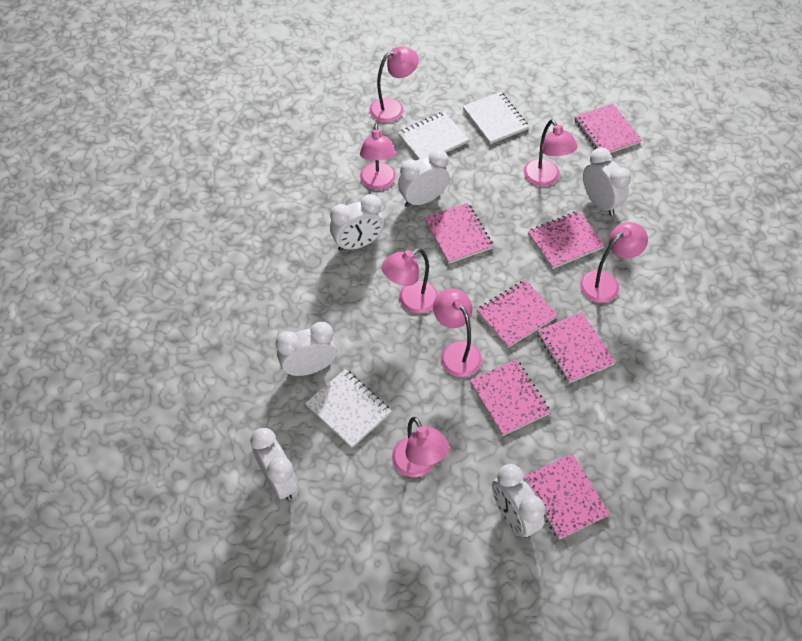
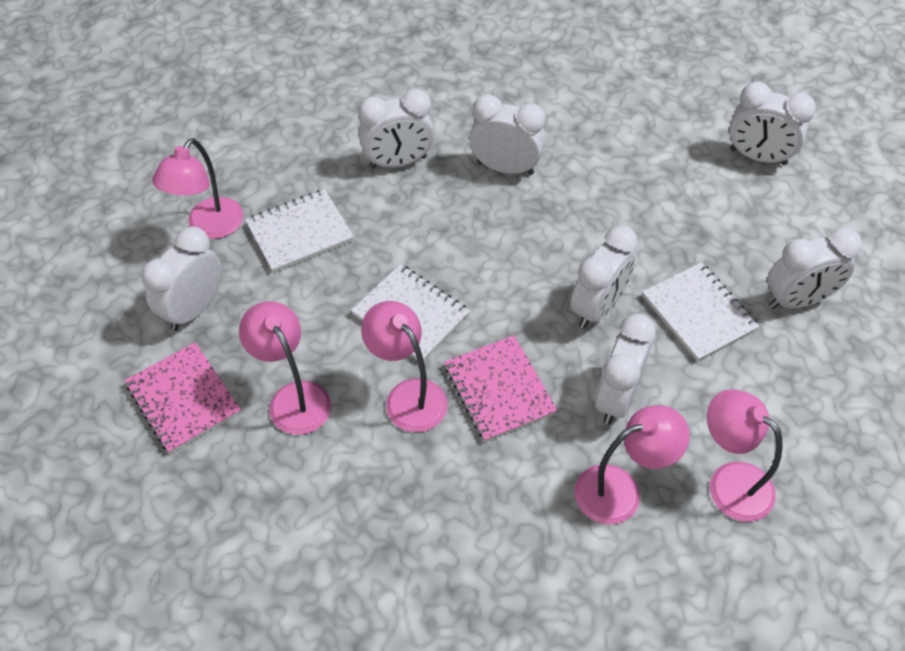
pink lamp: [360,123,396,190] [369,46,419,123] [382,248,438,314] [392,417,449,478] [433,288,482,377] [523,120,578,186] [580,222,648,303] = 7 -> [152,138,243,239] [239,301,331,435] [361,301,448,432] [575,405,690,524] [707,389,783,522] = 5
pink notebook: [424,203,493,264] [470,359,551,436] [476,280,558,348] [523,454,610,540] [528,211,605,269] [537,312,615,383] [574,104,642,153] = 7 -> [124,342,241,454] [444,335,558,442] = 2
white clock: [250,428,299,500] [276,322,337,376] [330,194,384,251] [398,149,450,207] [492,464,546,538] [583,148,631,216] = 6 -> [141,226,222,331] [358,89,434,169] [469,94,546,175] [570,225,638,329] [595,314,656,424] [729,82,816,165] [768,228,862,309] = 7

